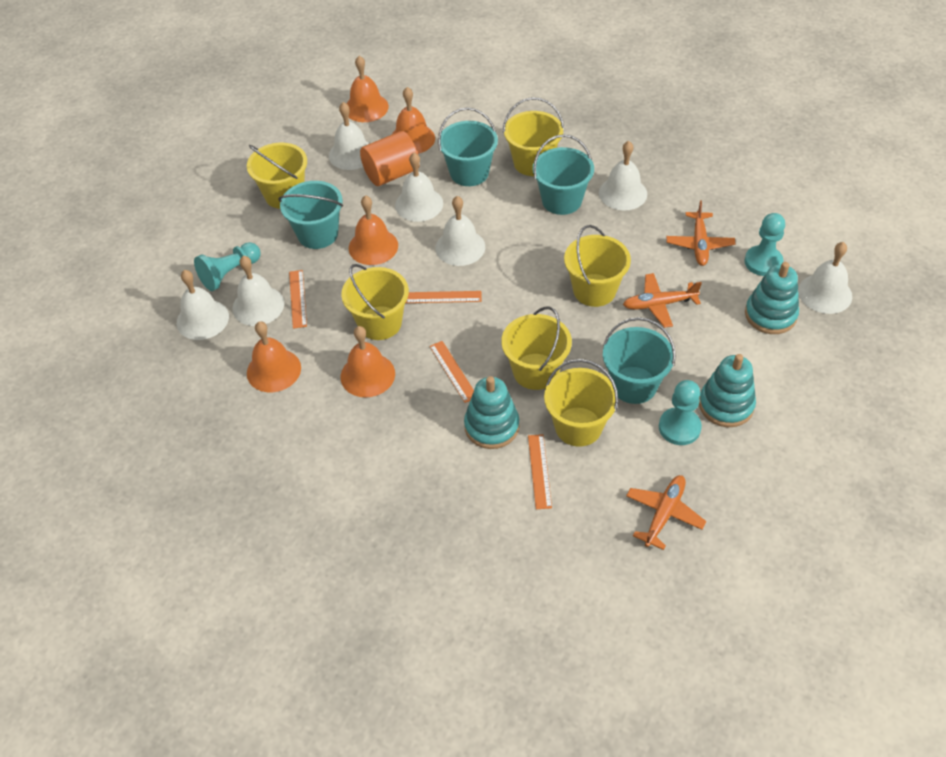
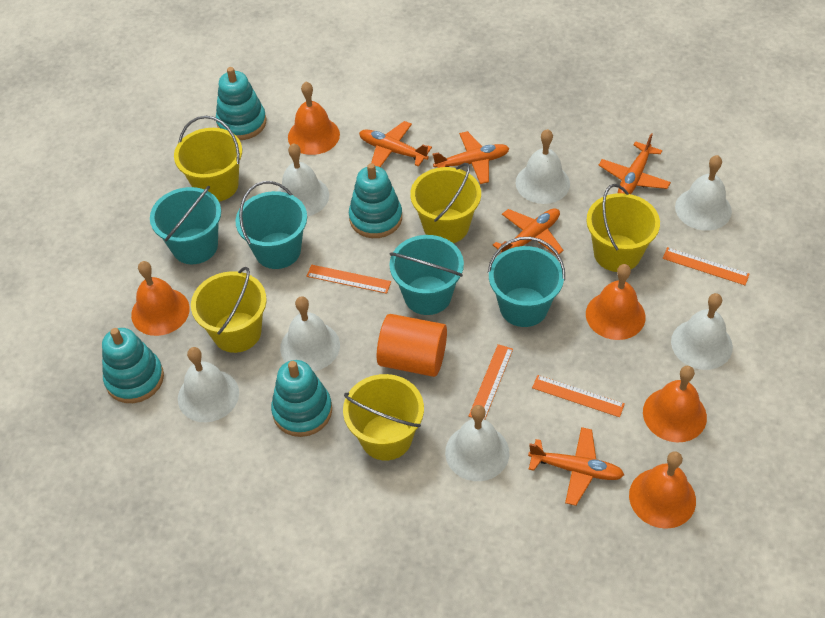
orange plane: [623,273,702,328] [626,475,706,550] [666,200,735,266] = 3 -> [359,121,432,167] [432,131,510,184] [493,208,563,254] [528,427,624,506] [599,133,671,194] = 5
turquoise pawn: [194,242,261,291] [659,380,702,445] [745,213,785,276] = 3 -> none = 0
turquoise stacking toy: [464,376,520,449] [699,354,756,427] [745,262,799,334] = 3 -> [102,328,164,403] [216,67,266,140] [271,360,332,437] [349,163,402,238] = 4
yellow bucket: [247,143,307,209] [341,264,409,340] [501,306,572,390] [503,97,564,176] [544,359,618,447] [564,225,631,307] = 6 -> [174,116,242,202] [191,266,267,353] [343,374,424,460] [410,163,481,243] [586,184,660,272] = 5

